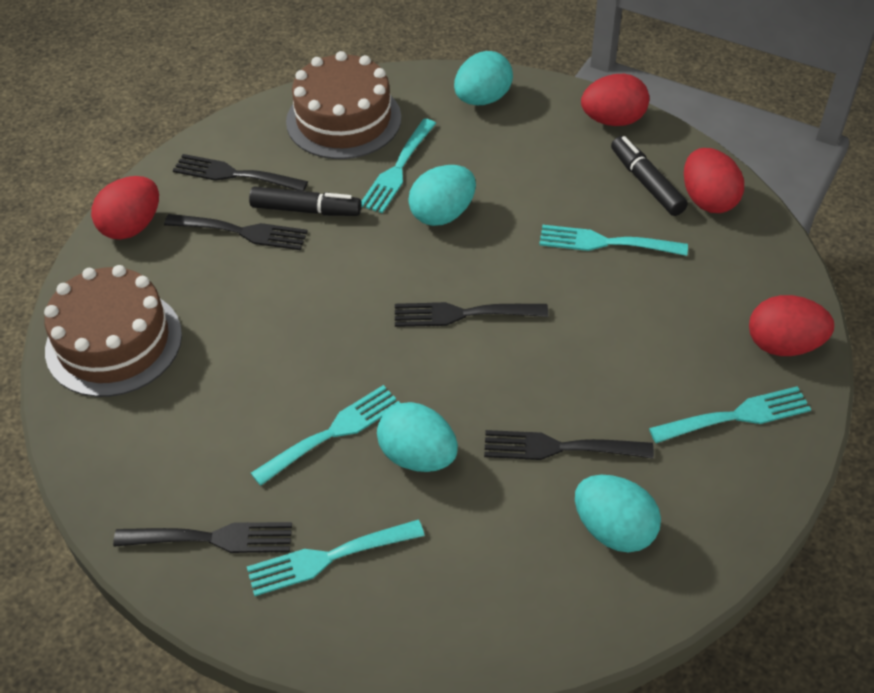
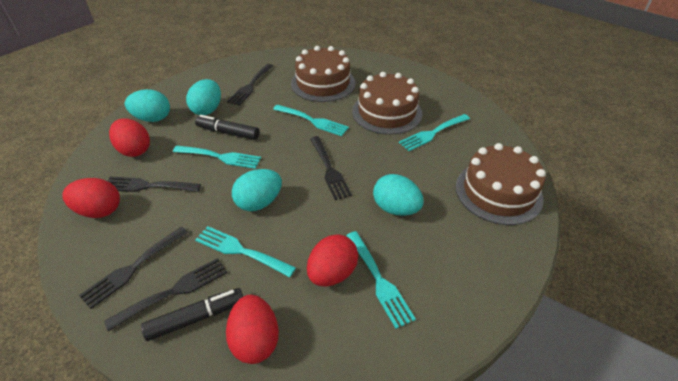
brown cake: [44,265,182,397] [286,51,401,159] = 2 -> [291,46,355,102] [352,72,422,135] [456,143,546,225] = 3

